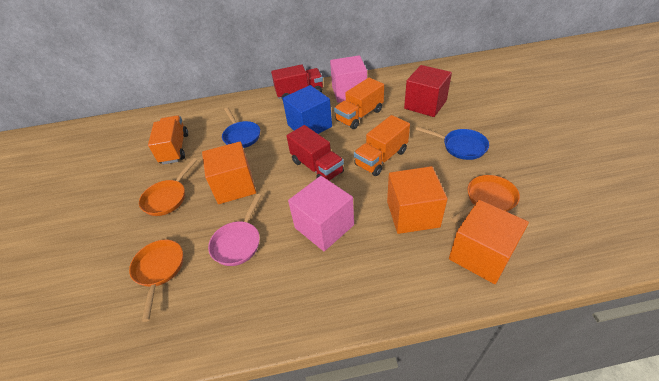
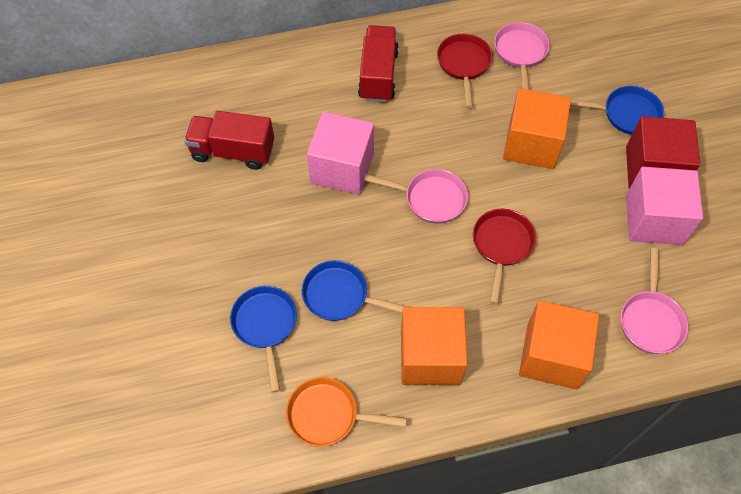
blue cube: [282,85,332,134] = 1 -> none = 0
blue pan: [222,107,260,148] [416,126,489,160] = 2 -> [230,286,297,393] [302,260,408,321] [570,86,664,135] = 3
orange pan: [129,240,183,322] [139,158,197,216] [451,175,520,223] = 3 -> [286,377,407,446] = 1
orange truck: [148,116,188,164] [334,78,384,129] [354,115,410,176] = 3 -> none = 0
pink pan: [208,194,261,266] = 1 -> [364,169,468,224] [494,22,550,90] [621,248,688,354] = 3
red pan: none = 0 -> [437,34,493,108] [473,209,536,304] = 2

